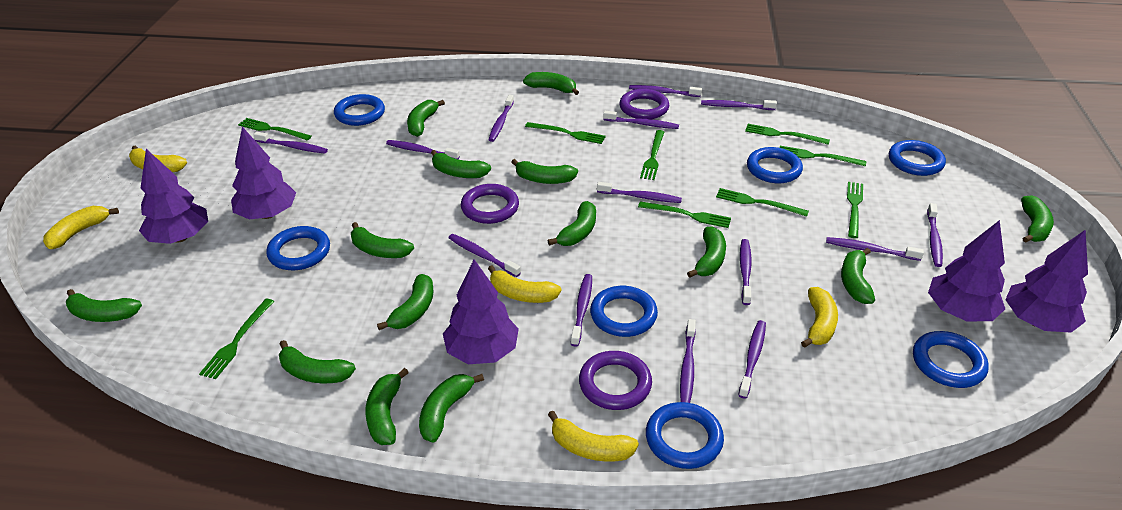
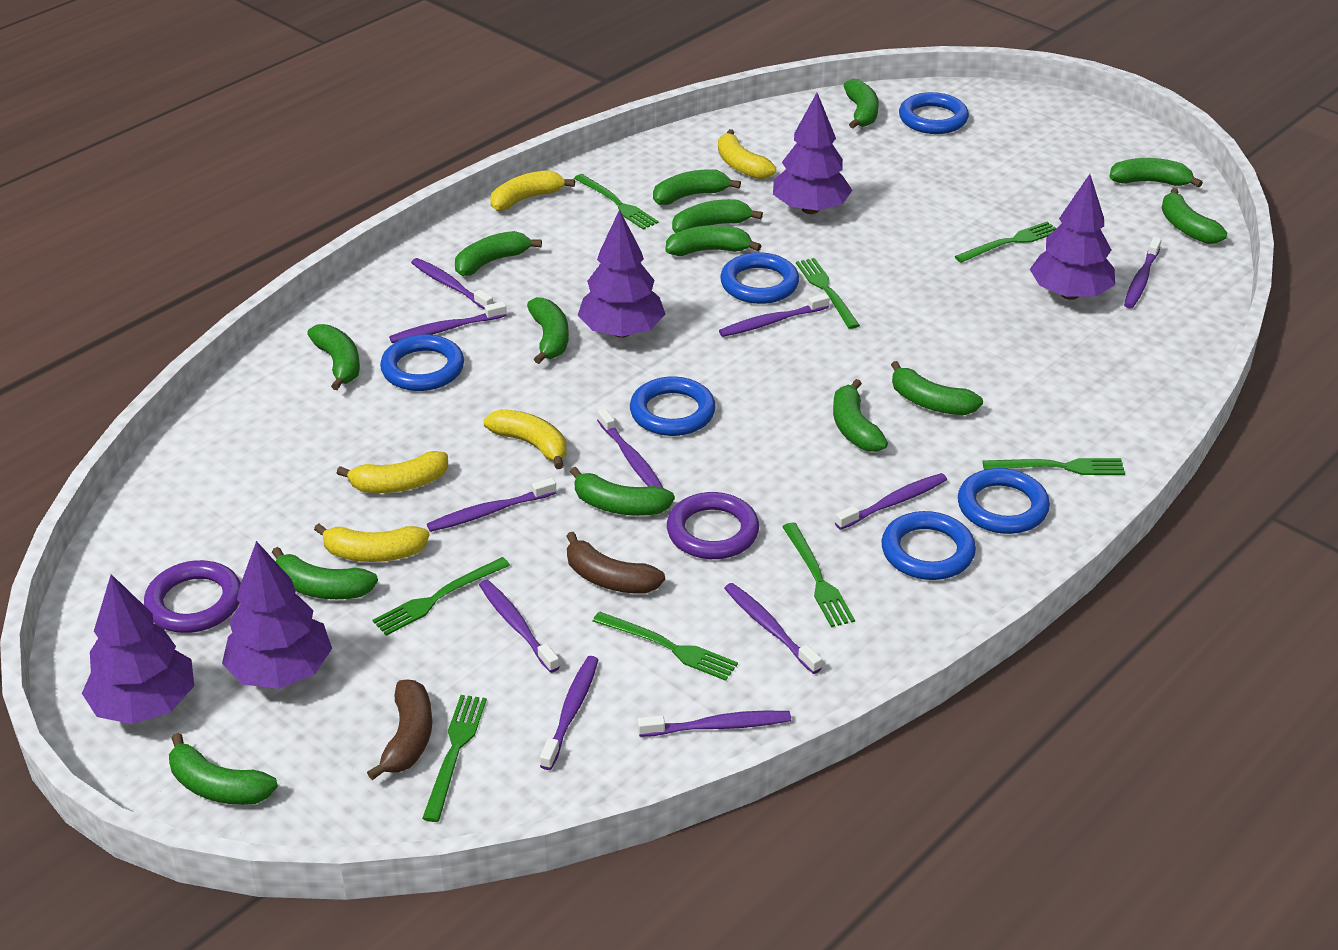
blue ring: [266,226,330,270] [334,94,385,126] [590,286,658,337] [646,402,724,469] [747,147,803,183] [889,140,946,176] [913,331,989,388] = 7 -> [380,334,464,391] [630,376,716,436] [720,252,799,304] [882,511,976,580] [899,92,969,134] [958,468,1050,534] = 6
brown banana: none = 0 -> [367,679,432,780] [566,532,665,593] = 2
green fork: [199,299,274,379] [238,118,312,140] [525,122,606,144] [638,201,731,228] [640,130,664,180] [716,188,809,217] [745,124,830,145] [780,146,866,166] [847,182,863,238] = 9 -> [372,557,510,636] [422,695,487,822] [574,174,659,230] [593,611,738,681] [782,523,855,627] [796,258,860,329] [955,221,1056,263] [983,458,1125,475] = 8
purple ring: [461,184,519,224] [579,351,652,410] [619,89,669,119] = 3 -> [144,560,241,633] [667,492,759,559] = 2
purple toothbrush: [253,132,328,154] [386,140,460,159] [448,234,521,277] [488,95,514,142] [571,274,592,347] [597,182,682,203] [603,111,679,129] [629,85,702,97] [680,319,696,403] [701,100,777,110] [738,320,766,399] [740,239,752,305] [826,237,924,261] [927,203,943,267] = 14 -> [389,301,507,343] [411,258,493,310] [427,478,556,532] [479,580,560,673] [540,656,599,770] [597,408,663,488] [637,710,791,737] [719,293,829,337] [724,583,822,674] [835,473,947,530] [1124,237,1161,308] = 11

